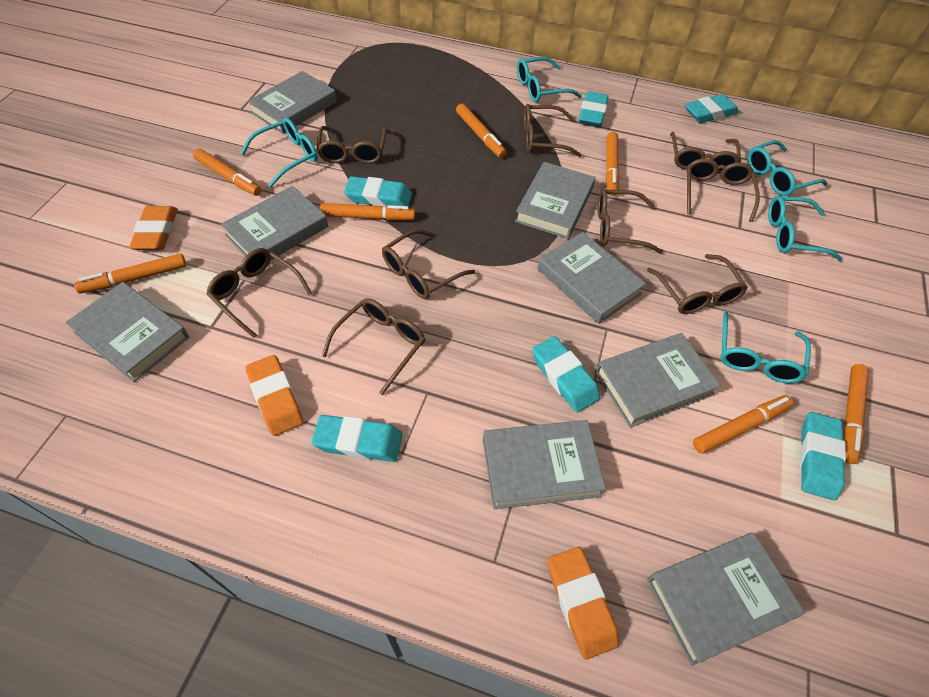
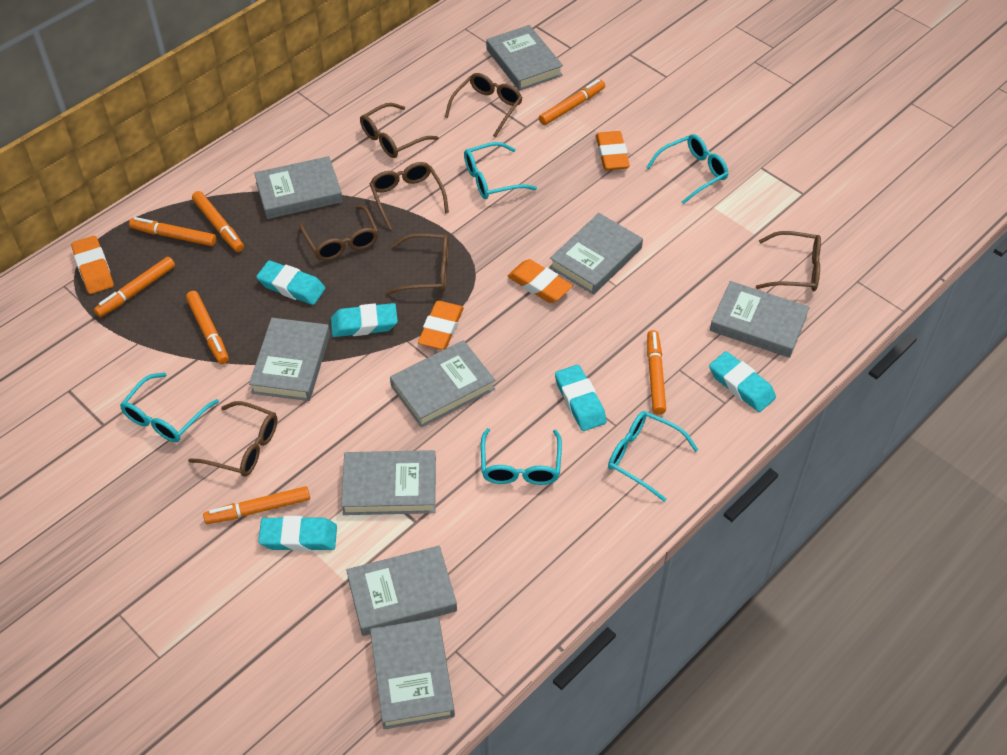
brown glasses: [206,248,312,338] [316,126,387,164] [322,298,425,395] [382,229,475,299] [524,104,582,157] [597,189,663,254] [647,254,748,314] [670,132,741,174] [686,158,760,222] = 9 -> [188,401,277,477] [300,206,378,261] [360,103,439,158] [370,162,449,230] [386,233,449,295] [445,73,522,138] [756,231,821,291] = 7
grey book: [65,282,189,382] [221,186,328,260] [247,71,337,134] [483,420,606,509] [515,162,595,239] [537,232,646,324] [595,333,721,428] [647,532,806,666] = 8 -> [249,318,330,401] [254,156,343,219] [341,450,436,515] [346,546,457,636] [370,618,455,729] [390,340,495,427] [486,25,563,91] [550,213,643,295] [710,281,810,358] = 9
orange eraser: [129,206,178,250] [245,355,304,436] [547,547,619,660] = 3 -> [71,236,114,294] [418,301,464,350] [507,259,573,303] [596,131,630,170] = 4
turquoise eraser: [311,415,403,462] [344,176,412,207] [532,336,600,412] [579,91,609,127] [685,94,739,123] [800,412,846,501] = 6 -> [256,260,325,305] [258,516,337,551] [331,303,398,337] [555,365,607,431] [709,351,776,412] = 5

